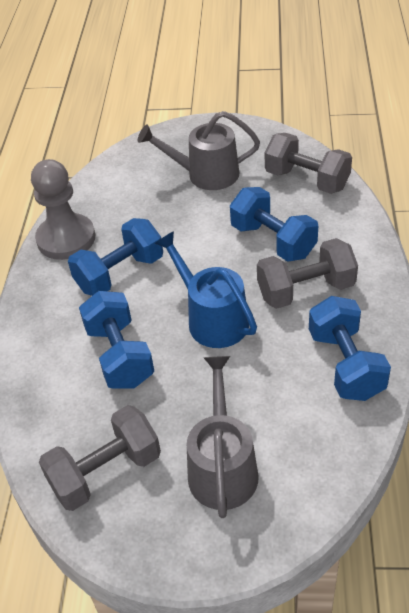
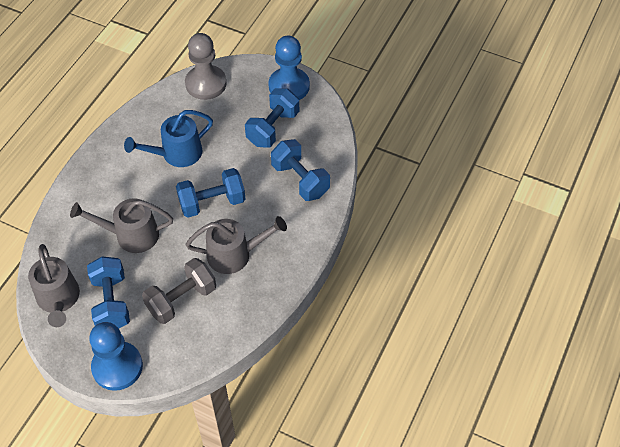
blue pawn: none = 0 -> [89,322,143,391] [268,35,310,100] = 2
grey dumbbell: [39,405,161,511] [257,238,358,309] [265,133,352,194] = 3 -> [142,258,216,324] = 1
grey watering can: [138,111,260,190] [187,356,259,518] = 2 -> [28,244,80,327] [70,198,173,253] [186,216,287,274] = 3

